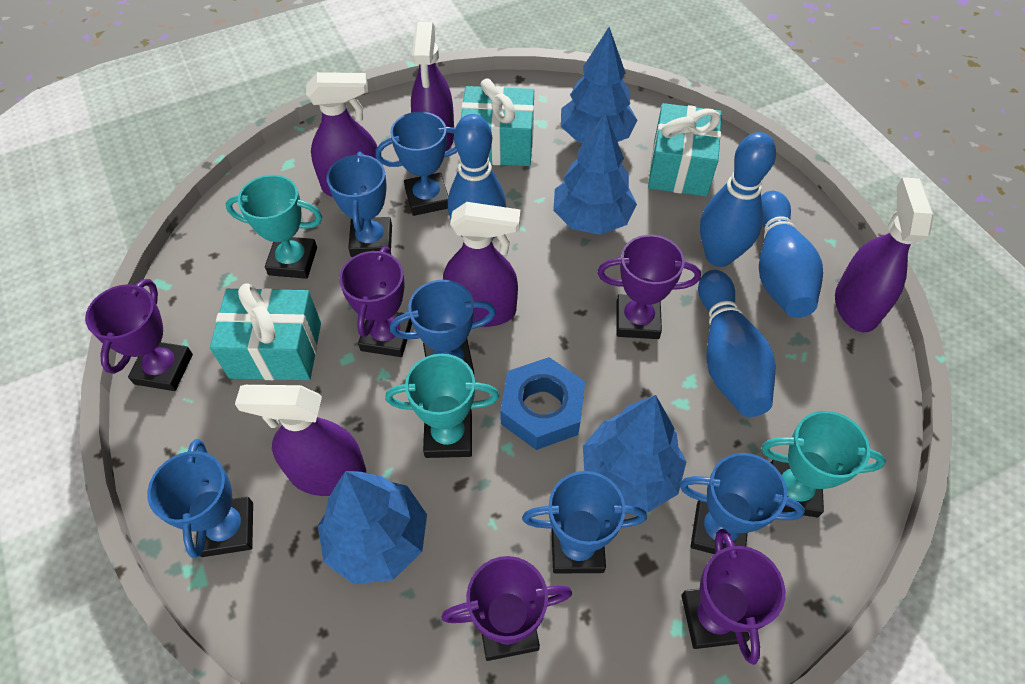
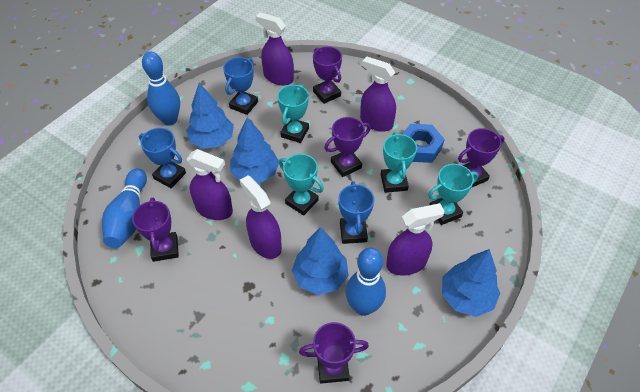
blue bowling pin: [448,114,506,241] [698,270,776,417] [700,132,776,267] [759,191,823,318] = 4 -> [102,168,147,248] [142,52,180,126] [346,248,386,316] = 3
blue trophy: [147,439,253,558] [327,152,392,257] [375,112,458,216] [390,280,496,377] [522,471,647,574] [679,453,805,554] = 6 -> [139,128,186,188] [223,57,258,115] [338,181,374,244] = 3
turquoise gift: [210,283,321,380] [461,79,534,166] [648,103,722,197] = 3 -> none = 0
turquoise trophy: [226,175,322,279] [385,354,499,458] [761,411,886,517] = 3 -> [277,84,309,143] [279,154,324,216] [381,132,417,193] [428,164,478,225] = 4

